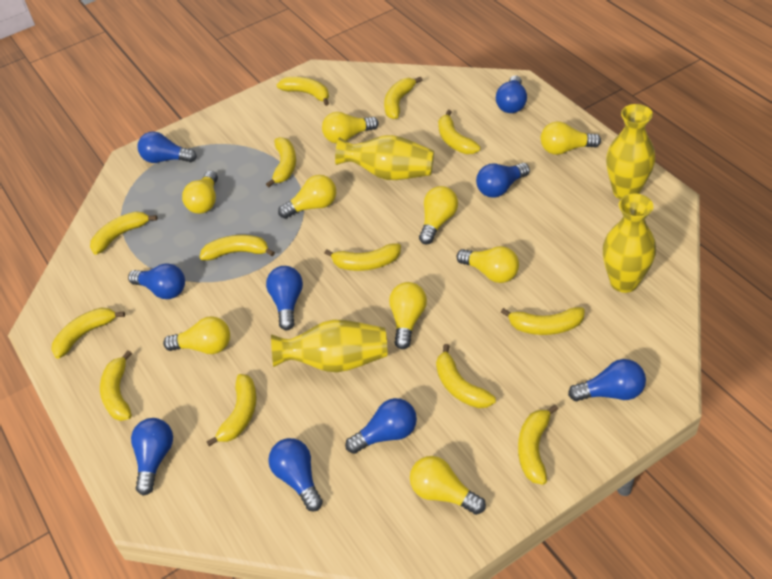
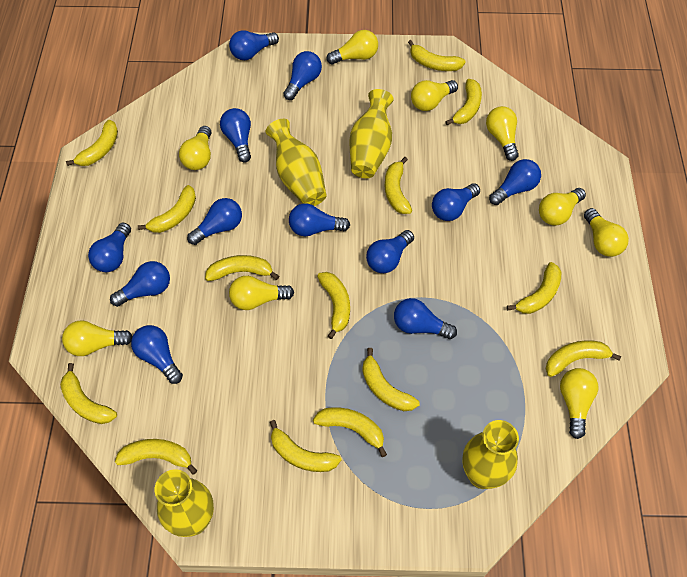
blue light bulb: [128,263,185,299] [131,418,173,496] [137,131,197,163] [266,266,303,330] [268,438,323,512] [345,398,417,454] [476,163,530,198] [496,75,527,113] [568,359,646,401] = 9 -> [88,222,131,272] [110,261,170,307] [131,325,183,384] [187,198,242,245] [220,108,251,163] [229,30,279,60] [283,51,322,100] [289,203,350,236] [366,230,414,273] [394,298,457,339] [432,183,480,221] [489,159,541,205] = 12
yellow banana: [51,308,125,359] [90,212,157,255] [100,350,132,421] [200,235,275,260] [206,374,257,446] [266,137,296,187] [277,77,329,106] [324,243,401,271] [384,77,422,119] [436,344,496,408] [438,110,481,154] [501,307,585,335] [518,405,558,484] = 13 -> [60,363,117,424] [66,120,118,166] [115,439,197,475] [138,185,196,233] [205,255,279,281] [270,420,341,472] [313,407,387,457] [317,272,350,339] [362,348,419,411] [385,157,412,214] [408,40,466,71] [445,79,482,125] [507,262,562,314] [545,340,621,377] = 14

